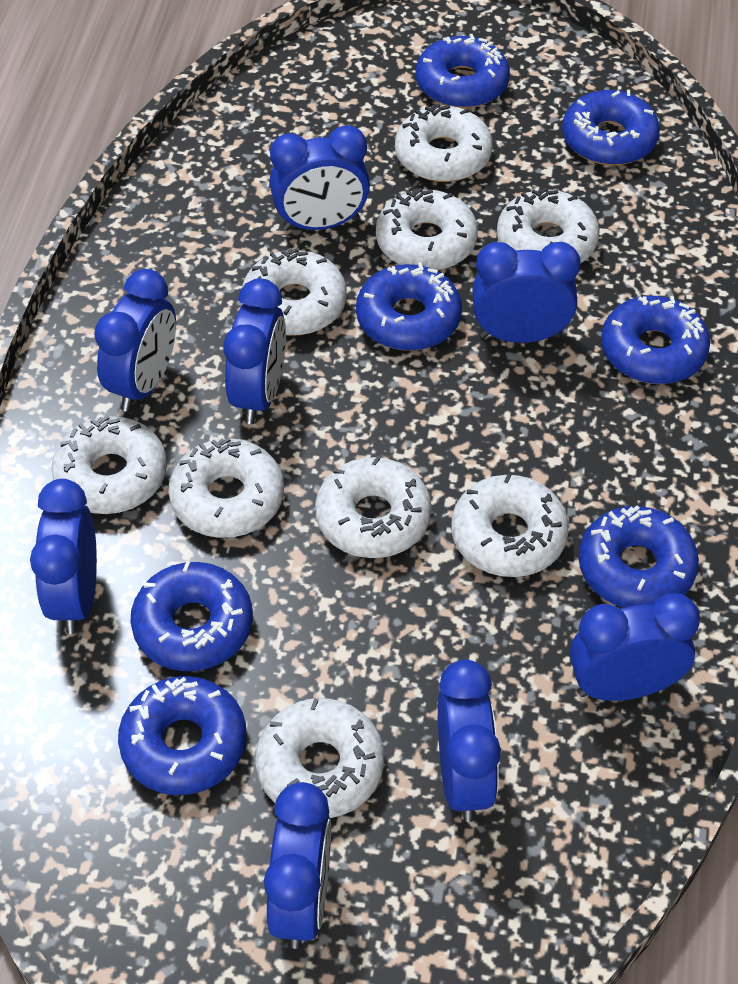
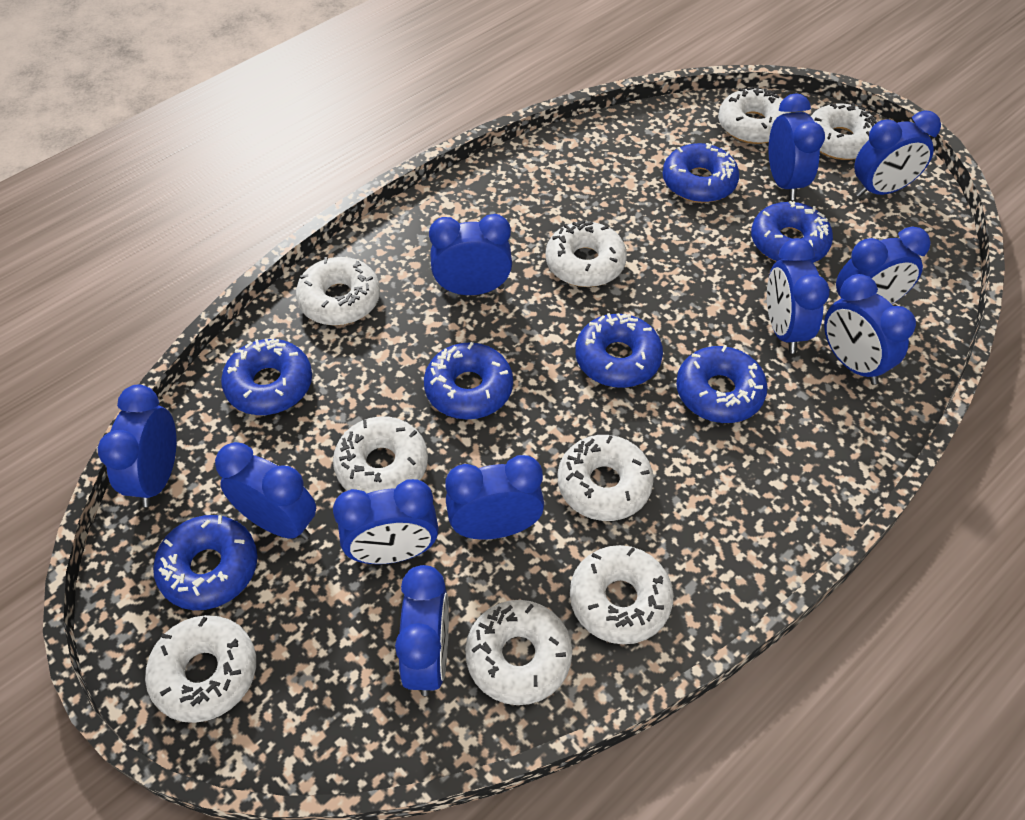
blue clock: [30,479,97,634] [94,269,176,412] [224,278,286,424] [264,782,331,949] [270,125,370,231] [438,660,501,822] [472,242,581,343] [570,594,700,701] = 8 -> [98,385,177,507] [215,442,316,540] [333,479,439,564] [395,565,449,696] [429,214,512,295] [446,455,544,540] [767,238,830,353] [769,93,825,200] [824,274,916,385] [836,227,931,304] [854,110,941,197] = 11

